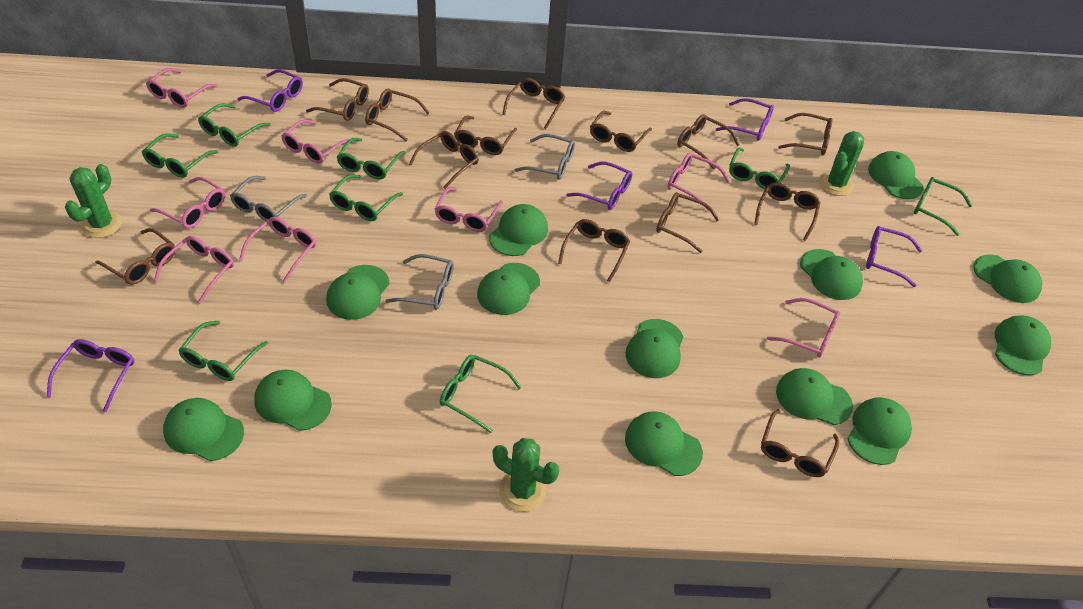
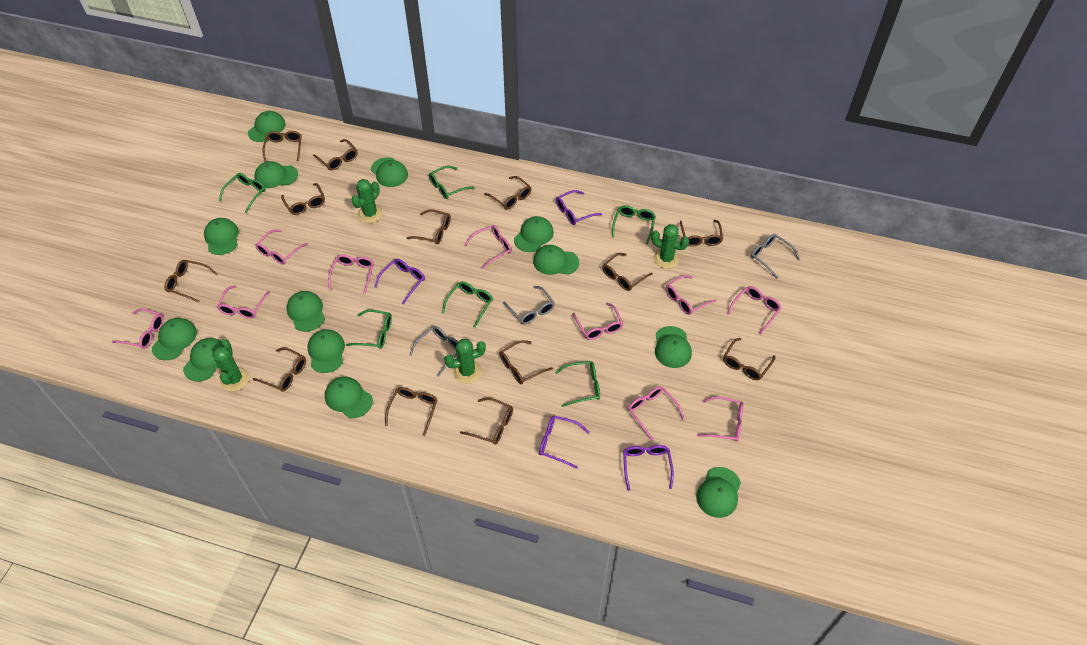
green cactus: [65,164,122,238] [493,438,559,512] [819,131,864,196] = 3 -> [213,339,250,391] [351,179,383,223] [444,339,486,384] [651,224,689,269] = 4
green glasses: [142,134,218,178] [178,320,268,381] [198,103,271,147] [329,174,403,221] [337,138,406,180] [440,355,522,433] [729,148,790,189] [914,177,972,236] = 8 -> [219,173,266,213] [346,310,392,349] [429,166,475,199] [442,281,493,328] [555,361,600,407] [612,205,655,244] = 6
pink glasses: [146,68,218,108] [150,177,225,228] [154,236,234,304] [239,217,316,282] [281,119,353,164] [434,187,503,232] [667,152,730,210] [767,298,840,358] = 8 -> [112,308,164,349] [217,285,270,319] [255,230,308,265] [328,254,374,294] [464,225,511,269] [572,303,623,340] [628,386,684,440] [665,275,716,315] [697,396,744,442] [727,286,781,334] = 10
purple glasses: [47,339,135,412] [237,69,303,112] [566,162,632,210] [716,98,774,141] [866,226,922,287] = 5 -> [374,259,425,305] [539,416,590,469] [556,190,602,225] [623,445,674,491] = 4

